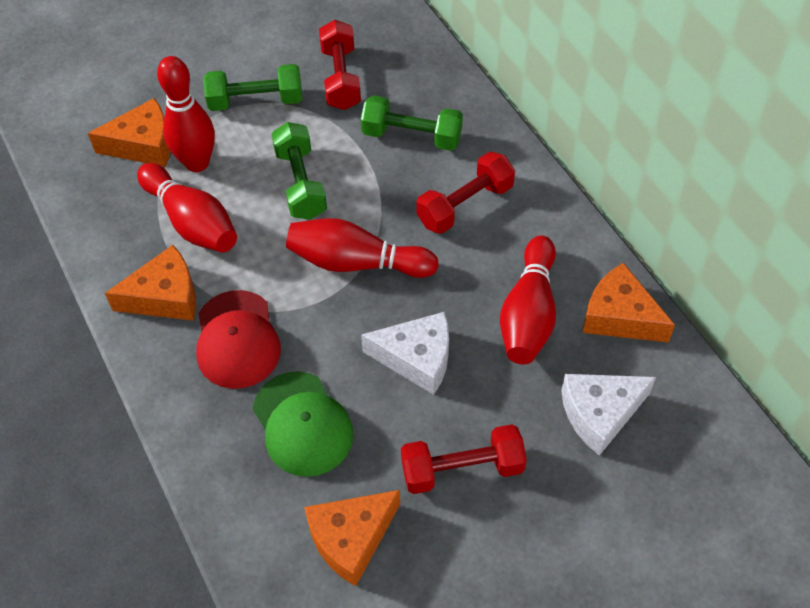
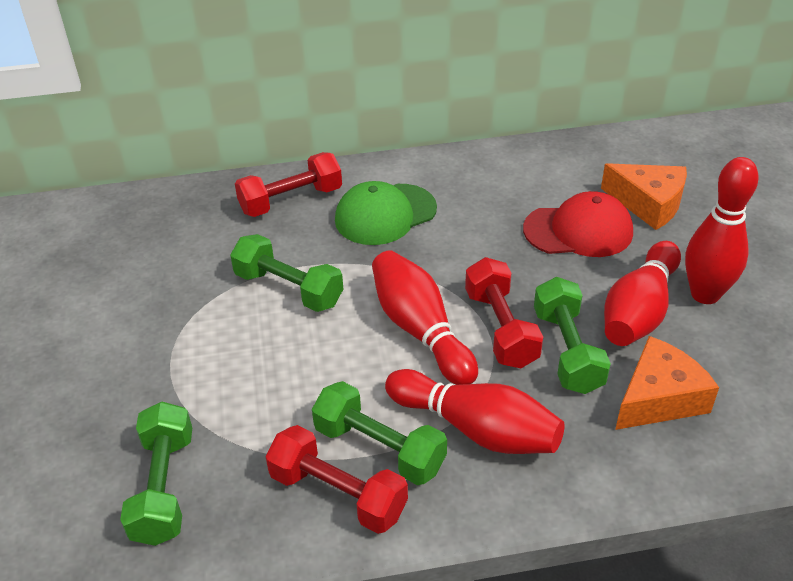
green dumbbell: [203,64,302,111] [271,122,327,220] [361,95,463,151] = 3 -> [120,402,192,546] [230,234,343,312] [312,381,447,485] [534,277,611,394] = 4
orange cheese: [88,98,170,167] [105,245,196,321] [304,490,400,586] [583,263,675,343] = 4 -> [601,163,687,230] [615,336,719,430] = 2
white cheese: [361,312,449,395] [561,374,656,456] = 2 -> none = 0

